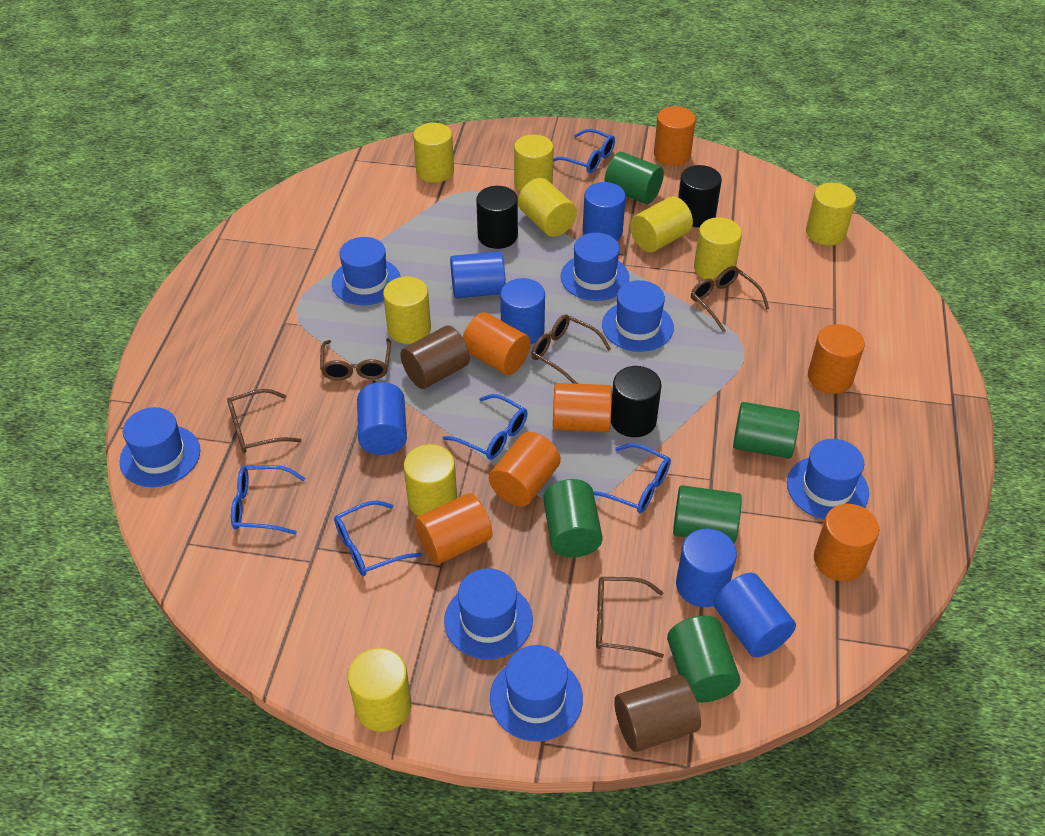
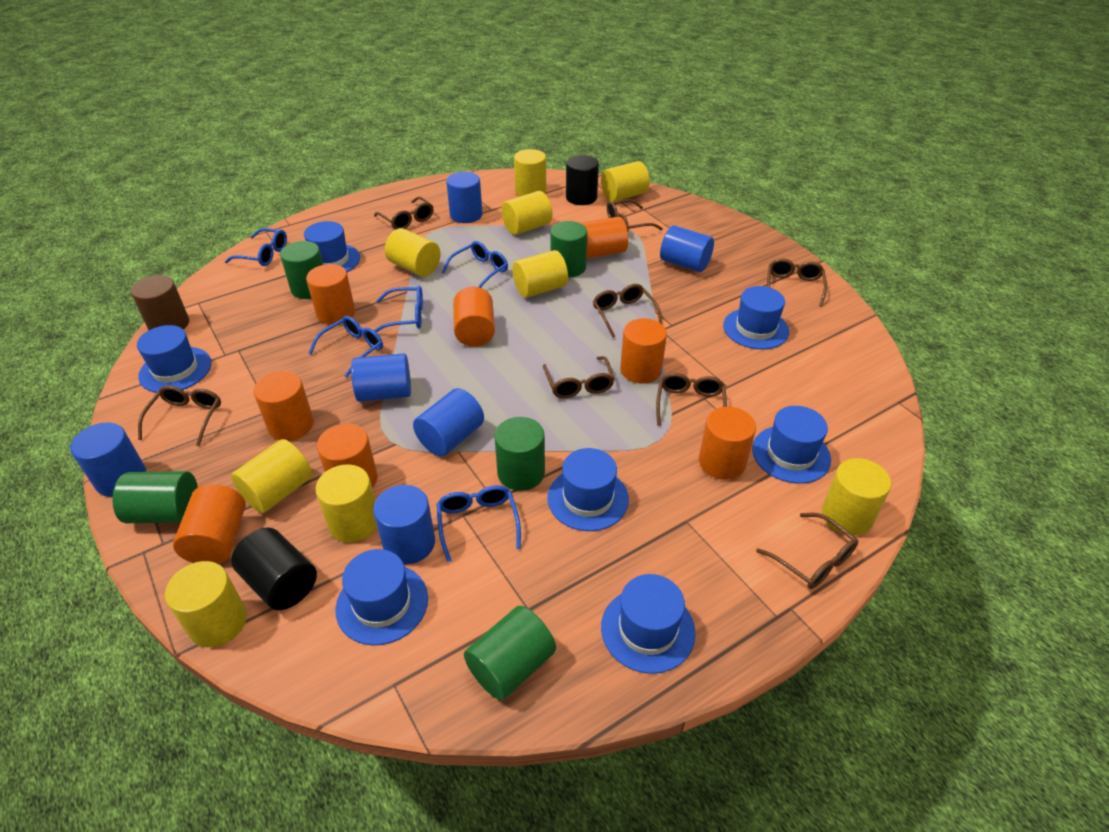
black cylinder: [476,186,518,249] [611,366,662,437] [678,165,722,227] = 3 -> [231,527,317,610] [566,155,599,205] = 2
brown cylinder: [400,326,470,389] [614,675,701,752] = 2 -> [131,275,189,330] = 1
brown glasses: [227,389,302,453] [320,338,391,380] [531,314,611,384] [596,577,664,658] [691,266,769,333] = 5 -> [138,386,221,446] [374,196,434,229] [543,356,614,398] [593,284,663,338] [607,199,663,231] [656,373,727,426] [756,513,858,589] [767,258,827,306] = 8
orange cylinder: [415,493,493,564] [463,312,531,375] [489,432,561,507] [553,383,612,432] [654,106,696,166] [808,324,865,394] [814,504,879,581] = 7 -> [173,484,246,564] [253,371,314,441] [306,264,355,324] [317,424,378,488] [453,287,495,347] [581,217,628,259] [620,318,667,384] [699,407,756,480] = 8

